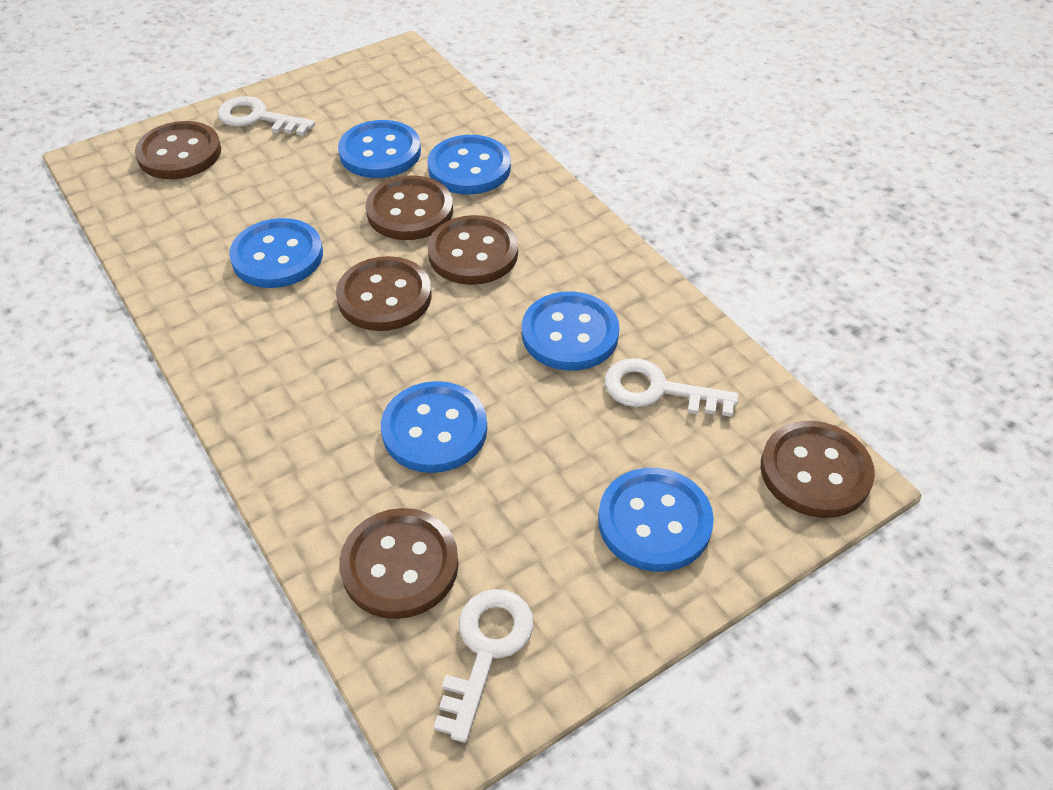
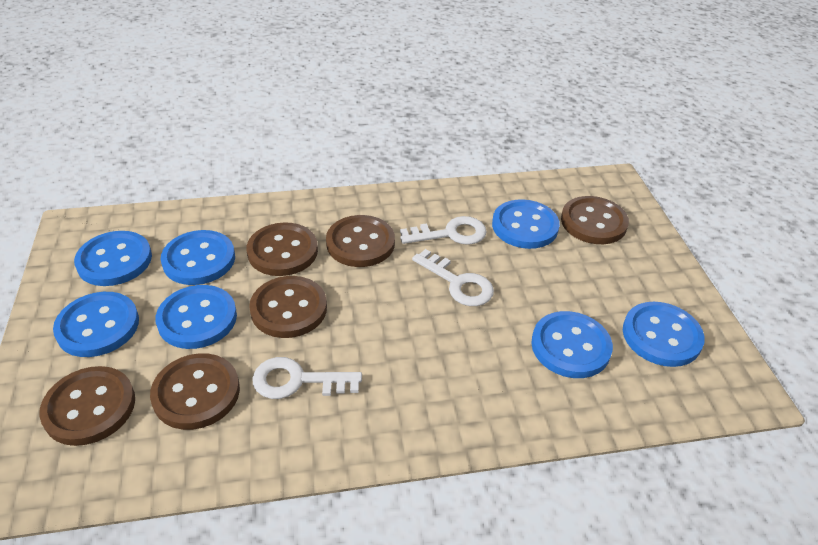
blue button: [229,218,323,288] [338,120,421,178] [381,381,487,473] [428,135,511,194] [522,291,620,371] [598,468,714,572] = 6 -> [53,292,139,357] [74,231,152,286] [155,285,237,349] [161,230,235,285] [492,199,560,249] [531,311,613,378] [623,302,705,367] = 7

